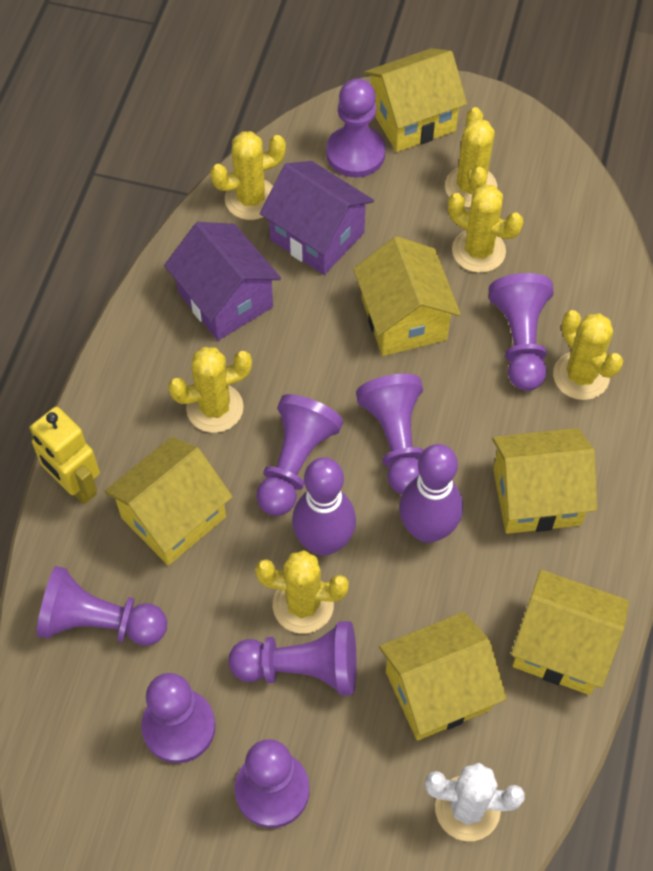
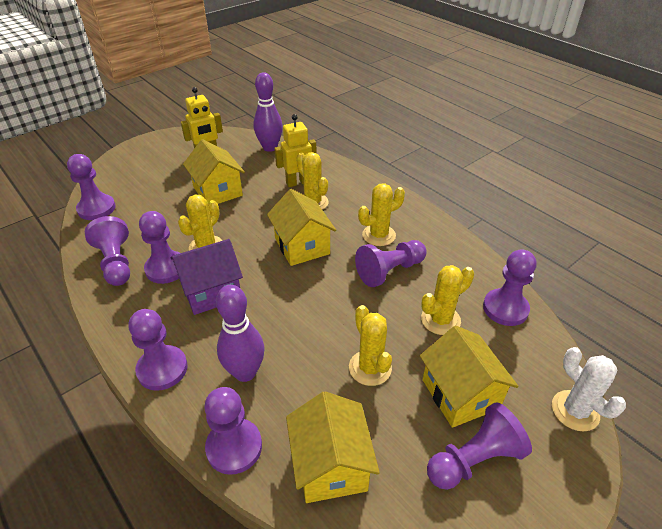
purple house: [164,222,281,341] [260,161,374,275] = 2 -> [171,239,243,315] = 1
yellow cactus: [168,347,252,433] [210,131,286,220] [255,550,349,633] [445,107,497,208] [448,184,523,273] [553,310,623,400] = 6 -> [178,195,222,251] [296,152,329,210] [349,305,392,386] [358,183,405,246] [421,265,474,335] = 5
yellow house: [104,437,233,565] [353,236,461,356] [364,48,467,152] [379,612,507,740] [492,428,597,534] [511,570,629,695] = 6 -> [183,139,245,204] [267,189,336,266] [286,391,380,503] [420,326,519,428] = 4
yellow robot: [29,407,100,504] = 1 -> [181,87,223,148] [274,114,317,187] = 2

